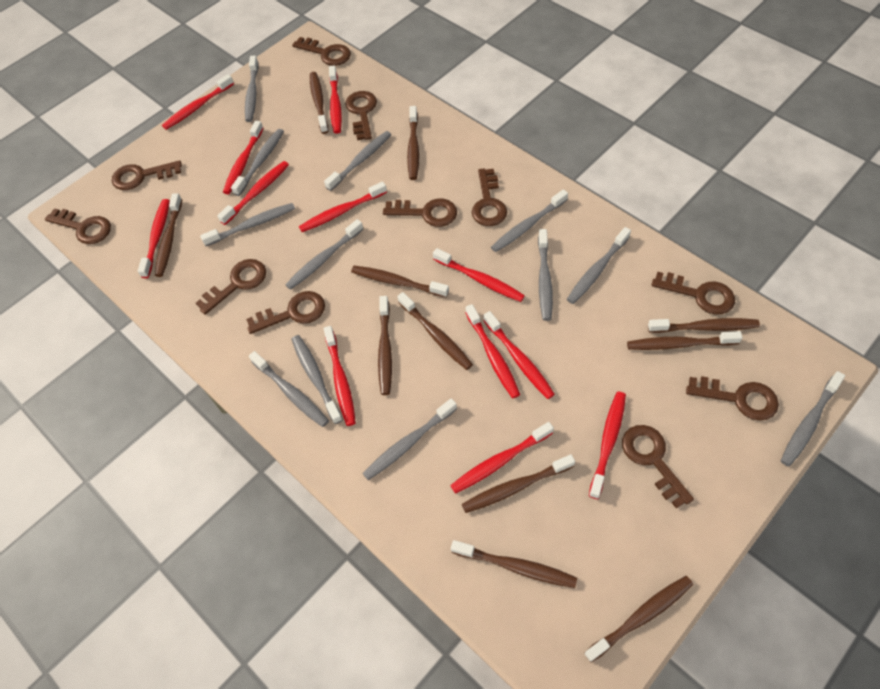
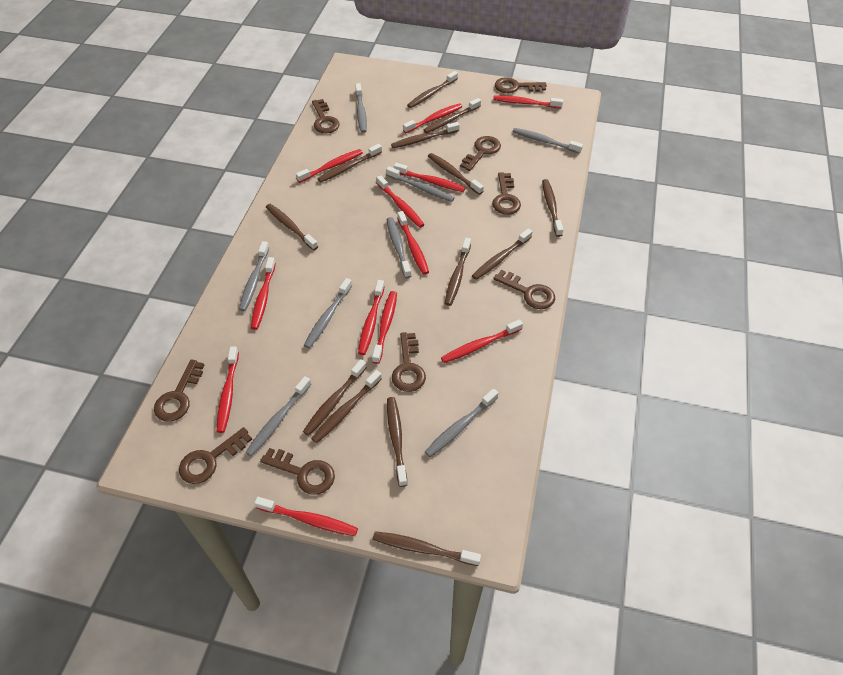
brown key: [45,208,111,244] [112,160,182,190] [196,259,266,315] [246,291,325,334] [292,37,351,66] [345,91,377,140] [383,199,457,227] [472,168,507,226] [622,425,694,508] [651,272,735,315] [686,376,779,421] = 11 -> [154,359,204,422] [179,427,252,484] [260,448,335,495] [312,99,340,134] [392,332,426,392] [460,136,501,171] [492,172,521,215] [493,270,555,309] [495,77,547,93] = 9
brown toothbrush: [155,193,182,277] [310,72,329,134] [351,266,449,298] [378,296,392,395] [397,292,473,370] [407,106,419,180] [451,540,577,588] [462,454,575,513] [584,576,693,662] [627,331,743,350] [648,318,760,333] = 11 -> [266,204,318,250] [303,359,367,436] [311,370,382,443] [318,144,382,182] [373,531,481,566] [387,397,407,487] [391,122,460,148] [407,71,458,108] [423,98,481,133] [428,153,484,195] [445,238,471,306] [472,229,532,280] [542,179,563,237] = 13
grey toothbrush: [200,203,295,246] [231,129,284,196] [245,55,259,122] [249,351,329,427] [285,219,363,290] [291,335,343,424] [324,131,391,191] [362,398,457,480] [491,189,568,252] [538,229,553,321] [567,227,631,304] [781,371,845,467] = 12 -> [239,241,269,311] [245,376,311,457] [304,278,352,348] [355,83,367,133] [386,166,455,202] [386,217,411,278] [425,389,498,457] [512,128,583,154] = 8

